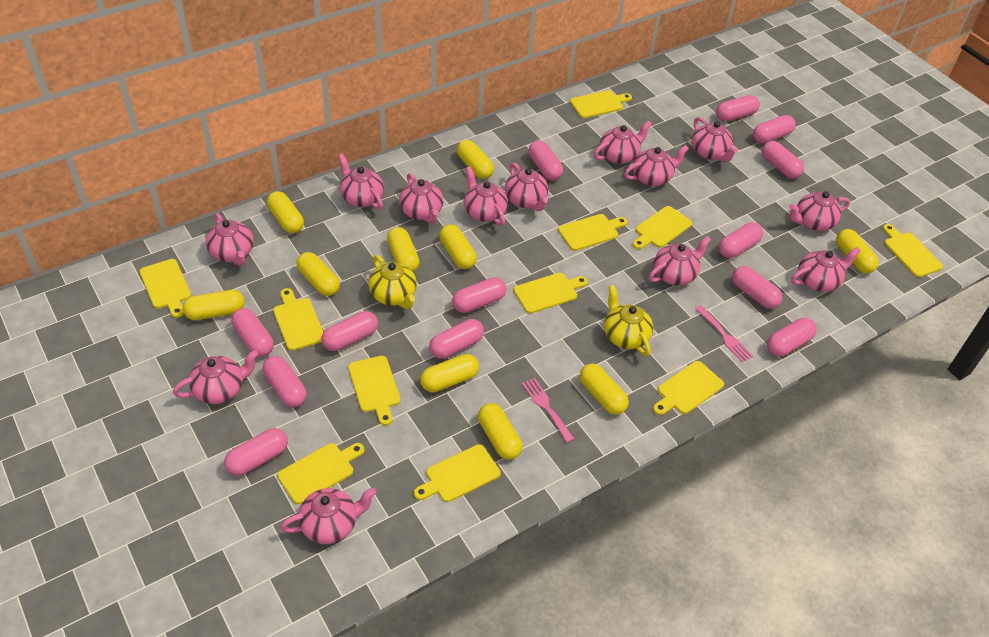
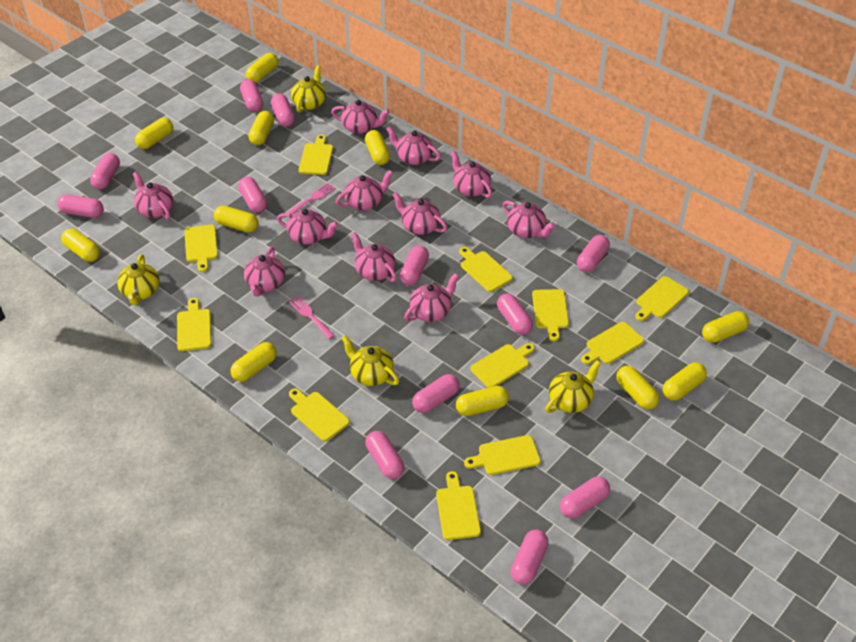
pink capsule: [224,428,288,476] [232,308,274,357] [263,356,307,407] [321,311,378,351] [429,319,484,359] [452,277,506,313] [529,140,563,181] [716,95,760,122] [719,222,763,258] [732,266,782,309] [753,115,796,144] [762,141,804,179] [767,318,817,356] = 13 -> [57,194,103,218] [90,153,120,189] [238,177,267,213] [240,79,263,112] [271,93,295,127] [366,431,404,479] [400,245,429,286] [412,374,460,413] [497,293,533,335] [510,530,549,585] [560,477,610,519] [577,235,610,272] = 12
pink teapot: [173,350,259,404] [206,213,254,266] [281,488,376,544] [338,153,384,210] [399,173,443,223] [464,166,508,226] [505,163,548,211] [594,120,652,164] [624,145,689,186] [649,236,711,286] [692,117,738,162] [789,191,850,231] [791,247,861,292] = 13 -> [133,172,173,219] [244,247,285,297] [277,209,338,245] [331,100,390,134] [336,170,393,210] [351,232,397,282] [386,126,441,165] [393,192,447,235] [404,274,459,322] [451,151,492,198] [503,201,555,238] = 11
yellow capsule: [183,290,245,320] [267,191,304,233] [296,252,340,296] [387,227,419,272] [420,354,479,392] [439,224,477,269] [457,140,494,179] [478,403,522,460] [580,364,629,415] [836,229,879,273] = 10 -> [61,229,100,262] [135,118,173,149] [214,206,258,232] [230,342,277,382] [246,53,278,82] [248,111,274,145] [365,130,390,165] [456,386,509,416] [616,366,659,409] [662,362,707,401] [702,311,749,343] = 11
yellow teapot: [369,255,417,309] [604,285,653,356] = 2 -> [117,254,160,305] [291,65,326,112] [341,335,399,386] [545,360,601,413] = 4

